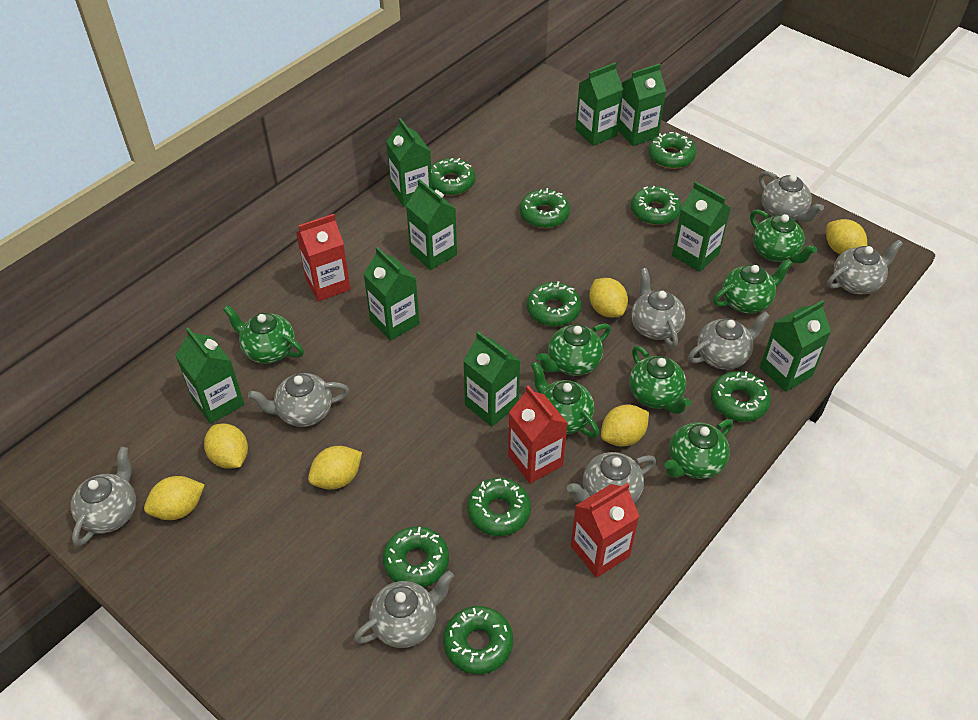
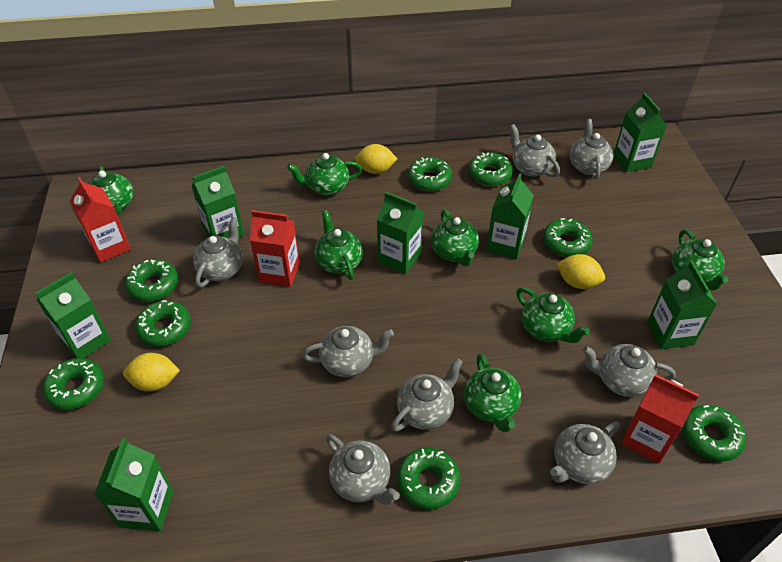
green carton: [175,327,244,424] [364,247,420,341] [386,118,433,207] [406,179,457,270] [463,331,520,427] [575,62,623,146] [618,64,666,146] [672,181,731,272] [760,300,831,392] = 9 -> [35,272,111,358] [94,438,173,531] [191,166,244,238] [377,192,423,274] [486,173,534,259] [613,93,667,172] [647,261,717,349] = 7
green donut: [383,526,449,587] [431,158,475,195] [443,606,513,674] [467,478,531,536] [520,188,570,228] [527,281,581,326] [631,186,681,225] [648,132,696,169] [711,371,771,422] = 9 -> [43,358,104,410] [125,260,178,302] [135,300,191,346] [397,448,461,509] [408,157,452,191] [468,152,513,186] [543,218,593,257] [682,404,746,462] = 8
yellow lemon: [144,476,205,520] [204,424,248,469] [308,446,362,490] [589,278,628,317] [601,405,649,447] [826,219,867,254] = 6 -> [123,353,180,391] [355,144,398,174] [556,254,605,289] = 3

